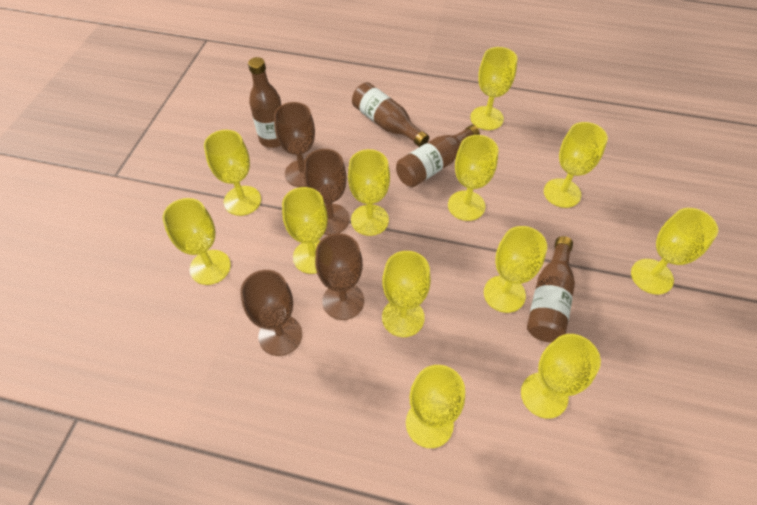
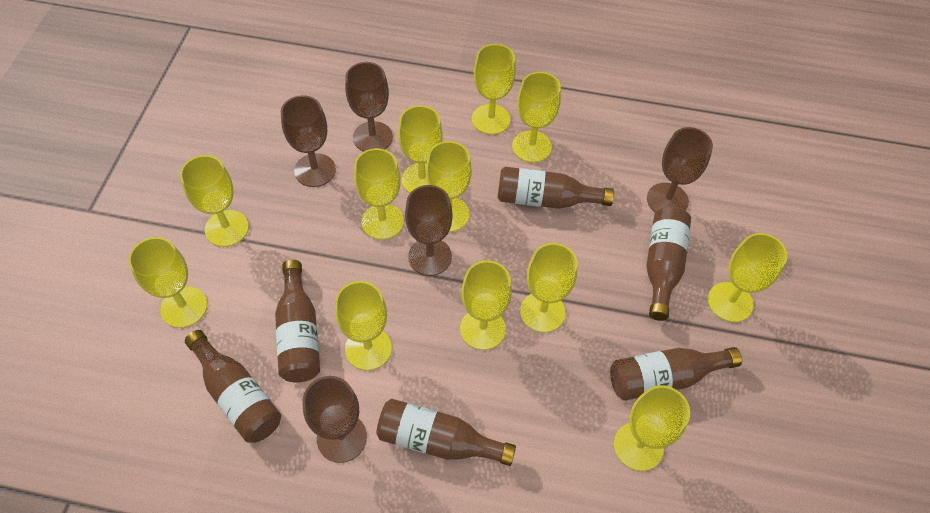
brown bottle: [248,57,281,148] [352,82,429,147] [396,125,480,187] [527,236,575,342] = 4 -> [185,330,281,443] [275,260,320,382] [376,399,516,466] [498,167,614,209] [610,347,742,401] [647,206,691,321] = 6
brown goblet: [240,270,302,356] [274,102,315,187] [304,149,350,235] [315,233,364,320] = 4 -> [281,95,336,187] [302,376,367,463] [345,62,393,152] [405,185,453,276] [647,127,713,213] = 5

